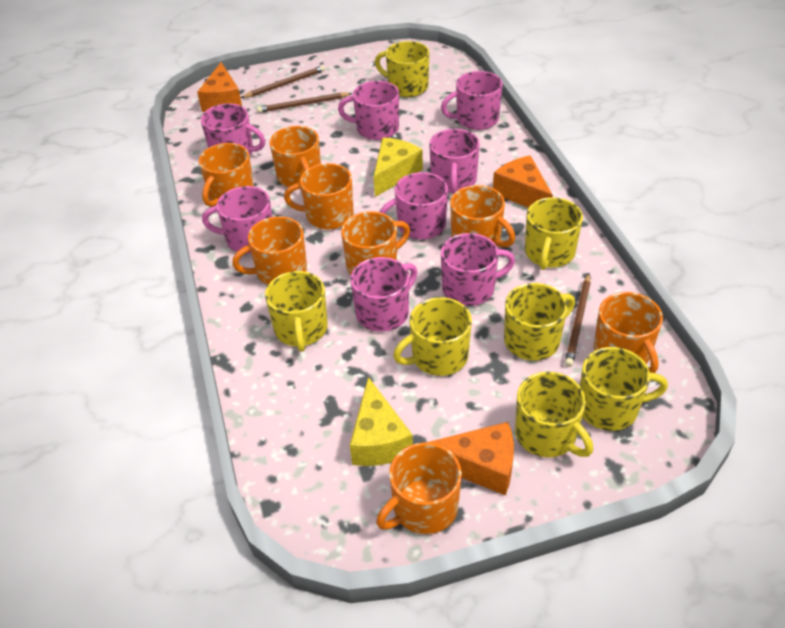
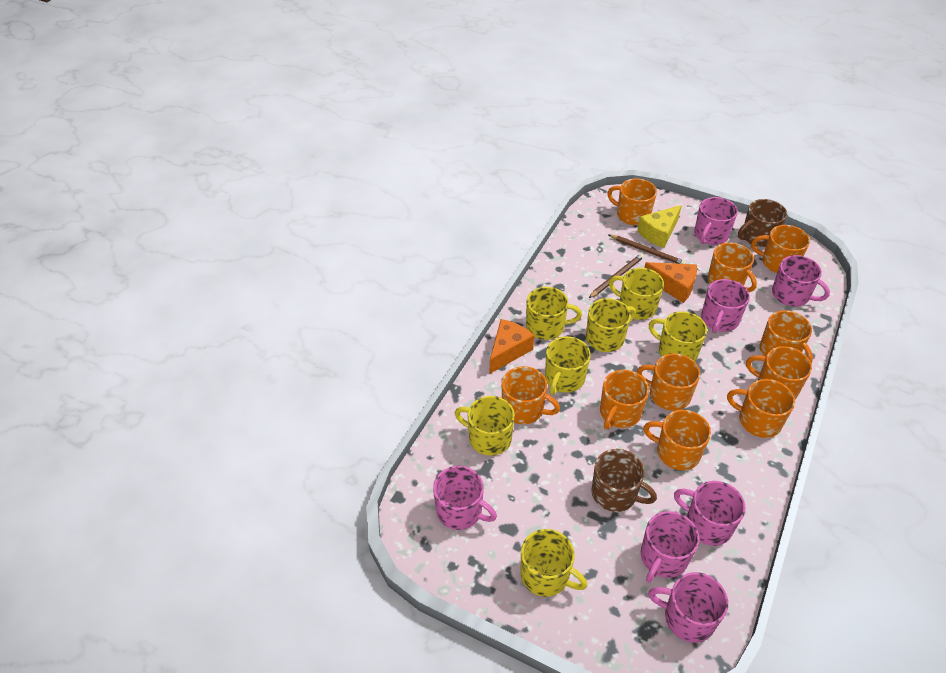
brown mug: none = 0 -> [591,449,657,512] [738,199,787,247] = 2
brown pencil: [241,65,325,98] [257,92,353,113] [565,273,590,367] = 3 -> [589,253,644,298] [608,234,686,264] = 2
orange cheese: [197,62,242,112] [426,422,514,495] [493,156,553,208] = 3 -> [489,319,534,374] [644,262,697,303] = 2
orange mug: [199,143,254,207] [232,216,307,285] [270,126,321,187] [284,163,354,230] [341,211,410,275] [376,442,462,534] [450,185,515,247] [594,292,663,373] = 8 -> [502,366,560,424] [600,370,649,429] [607,178,657,225] [636,353,700,411] [643,410,711,470] [708,242,757,292] [727,379,795,438] [746,346,812,399] [751,225,810,273] [759,310,813,363] = 10
pink mug: [201,103,265,156] [202,186,272,254] [338,81,399,140] [350,257,418,332] [380,172,448,240] [429,129,480,194] [441,71,503,130] [441,233,515,306] = 8 -> [433,466,497,530] [641,511,699,583] [648,572,728,643] [674,481,745,546] [694,197,738,245] [701,279,750,333] [772,255,830,306] = 7
yellow cheese: [350,377,413,466] [374,137,423,197] = 2 -> [637,205,682,248] = 1

